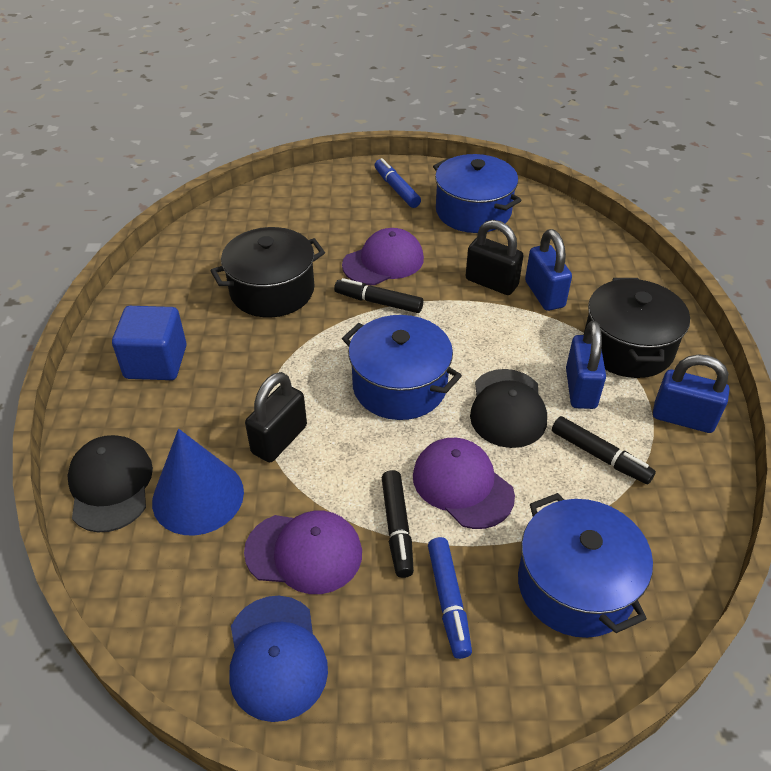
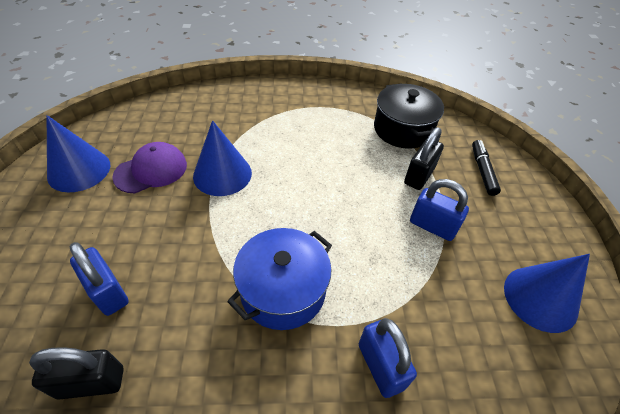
black cap: [67,435,153,532] [470,369,547,448] = 2 -> none = 0
black marker: [334,278,423,313] [382,470,414,578] [552,416,656,484] = 3 -> [472,140,501,196] = 1
black pot: [210,227,325,318] [584,278,690,378] = 2 -> [374,83,444,149] = 1
blue cap: [229,596,328,722] = 1 -> none = 0
blue cone: [152,429,244,535] = 1 -> [47,115,110,192] [193,120,252,196] [504,254,590,333] = 3
blue cube: [112,306,187,380] = 1 -> none = 0
blue marker: [375,158,421,208] [428,537,472,659] = 2 -> none = 0
blue pot: [342,315,462,420] [433,154,522,233] [518,493,653,638] = 3 -> [227,228,332,330] = 1
purple cap: [244,511,362,594] [342,228,424,285] [413,438,515,529] = 3 -> [112,142,187,193] = 1

